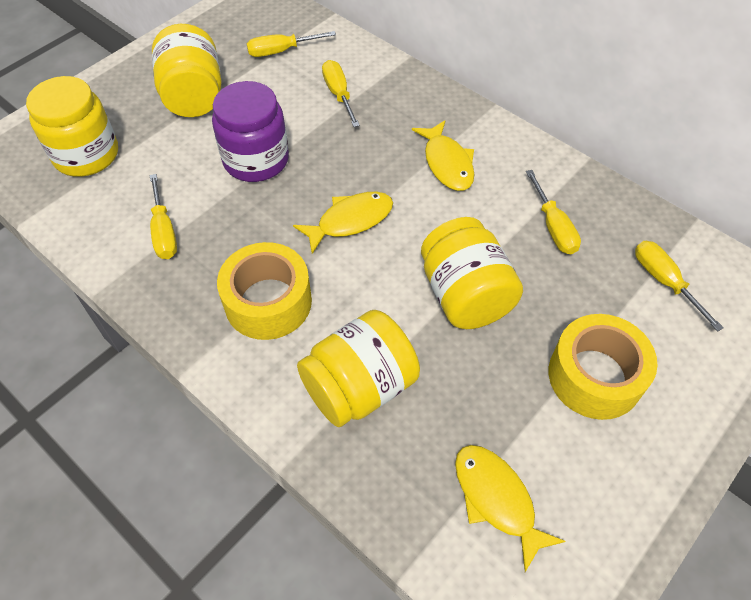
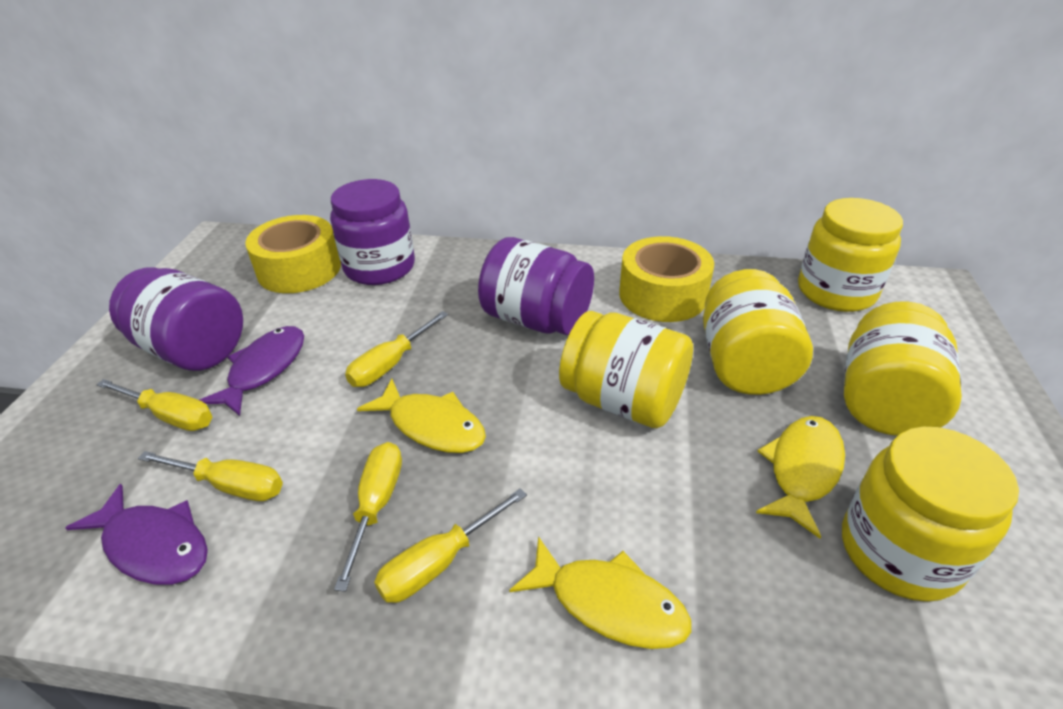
purple fish: none = 0 -> [65,484,208,585] [199,326,304,416] = 2
purple jar: [212,81,289,182] = 1 -> [109,267,243,371] [330,179,415,285] [478,237,594,335] = 3
yellow jar: [26,76,118,177] [152,24,222,117] [297,310,420,427] [421,217,523,329] = 4 -> [559,311,693,428] [703,269,813,395] [798,198,903,312] [842,427,1019,602] [844,302,962,436] = 5

